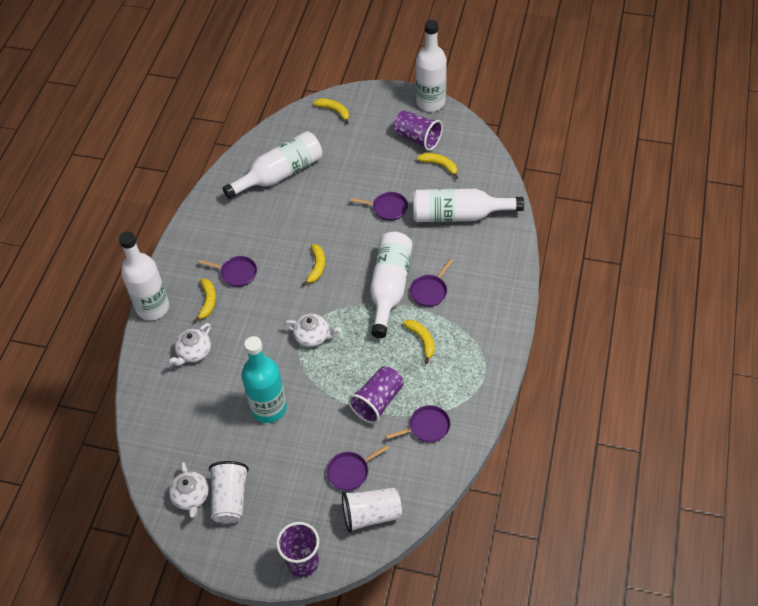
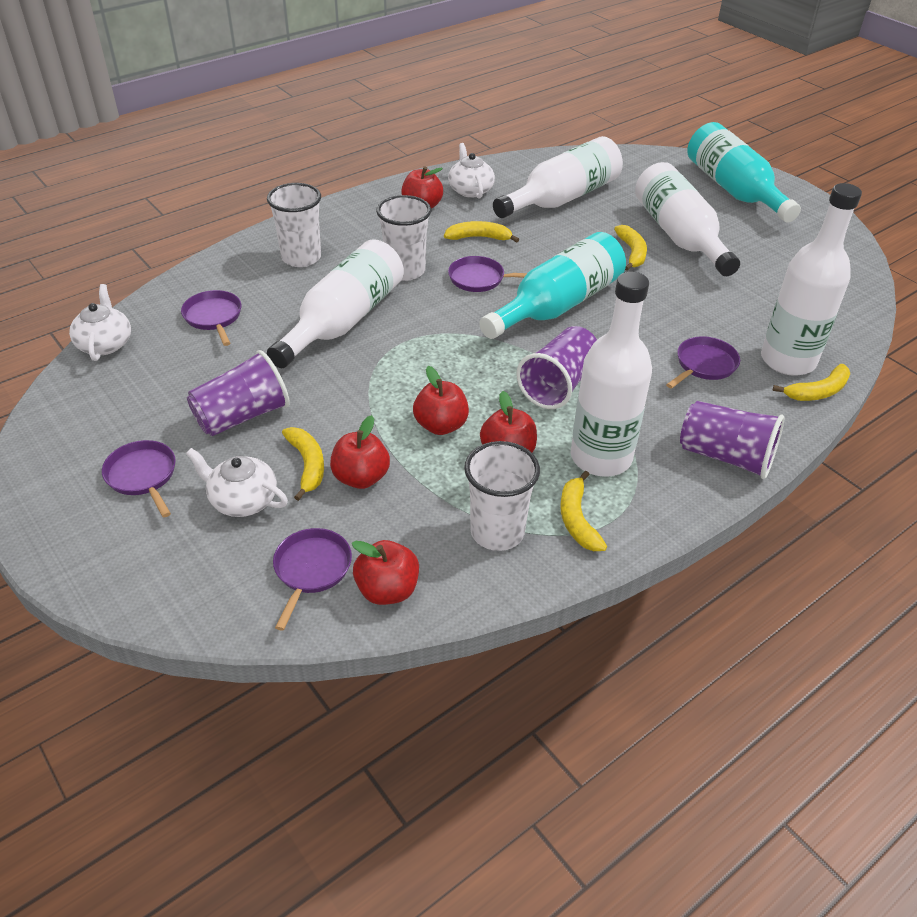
red apple: none = 0 -> [330,415,390,489] [352,540,419,605] [401,166,443,209] [413,366,469,435] [480,391,537,452] = 5
turquoise bottle: [241,336,287,423] = 1 -> [479,232,626,339] [687,122,801,222] = 2
white cup: [209,461,249,524] [342,488,402,533] = 2 -> [267,183,321,267] [376,195,431,281] [464,441,540,551] = 3

